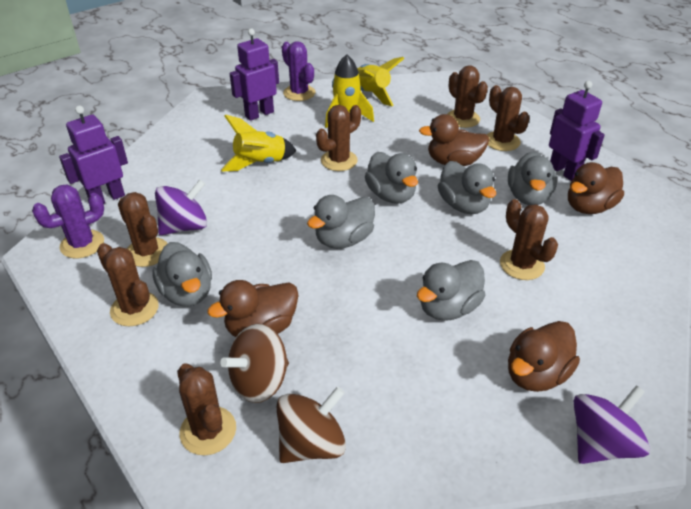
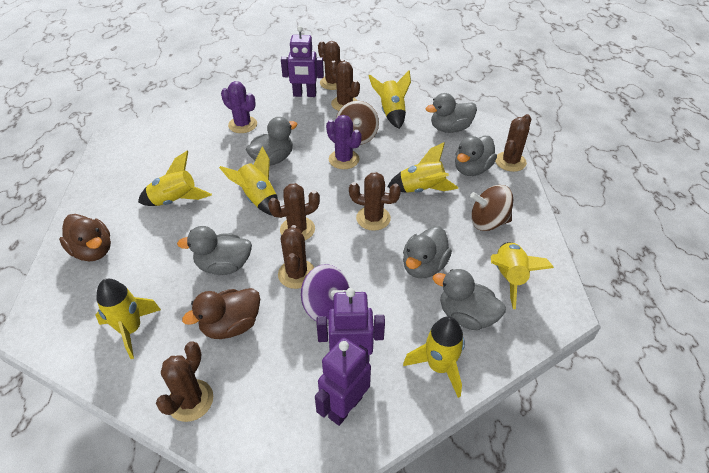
brown duck: [208,280,299,337] [419,114,489,166] [508,321,580,392] [568,162,624,214] = 4 -> [59,214,111,261] [182,288,260,339] = 2
purple spinning top: [155,179,207,235] [574,385,650,464] = 2 -> [301,264,350,324] = 1
yellow rocket: [221,114,296,171] [325,54,374,128] [357,57,405,106] = 3 -> [96,279,161,359] [138,151,212,206] [219,146,278,216] [368,71,411,129] [388,142,458,193] [403,316,465,398] [491,242,554,309] = 7

